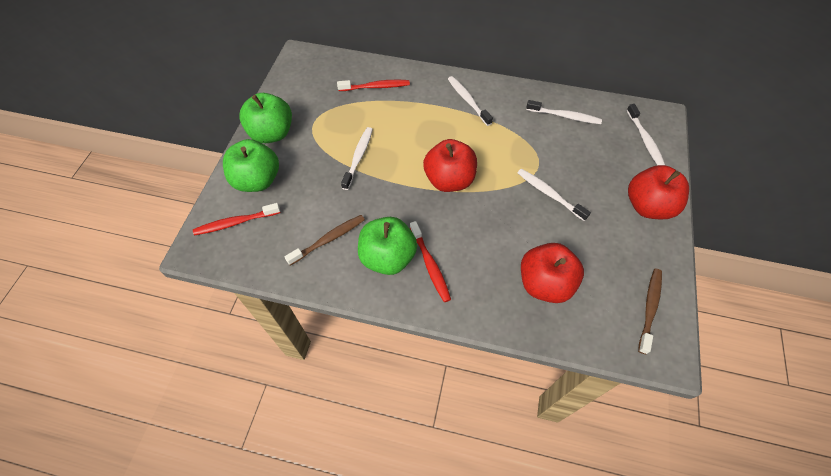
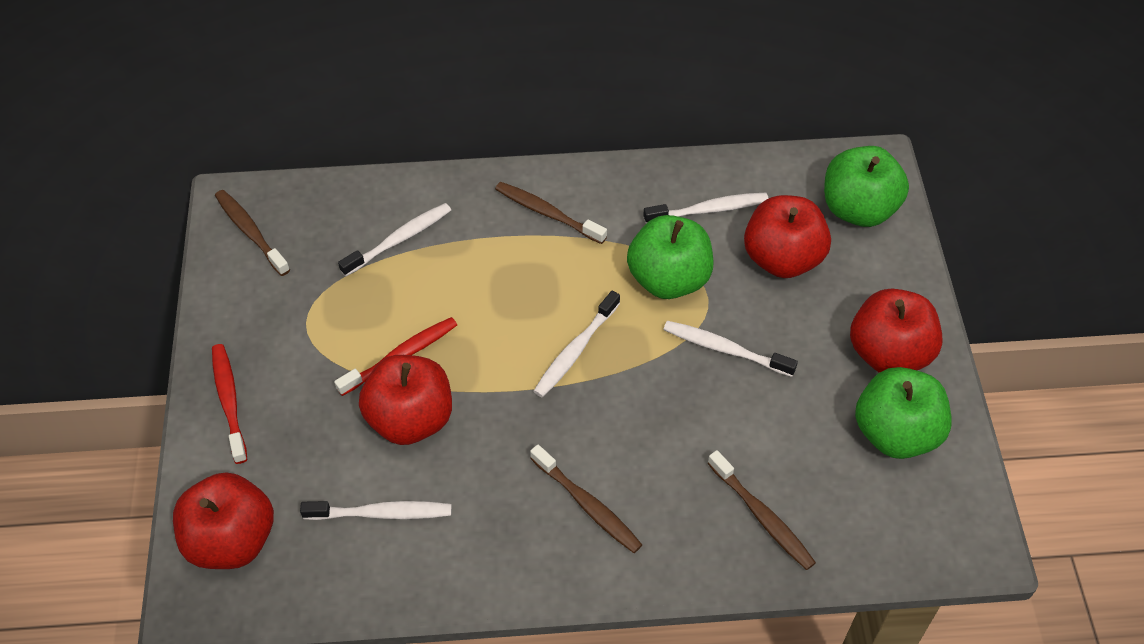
brown toothbrush: [284,215,365,265] [638,269,662,354] = 2 -> [215,190,290,276] [495,182,607,244] [530,444,642,553] [708,450,816,570] = 4
red apple: [423,139,477,192] [521,243,584,303] [628,165,689,219] = 3 -> [173,472,274,569] [359,355,452,445] [744,195,831,278] [850,288,943,373] = 4
red toothbrush: [193,203,280,235] [337,80,410,91] [410,221,451,302] = 3 -> [212,344,247,464] [334,317,457,396] = 2

